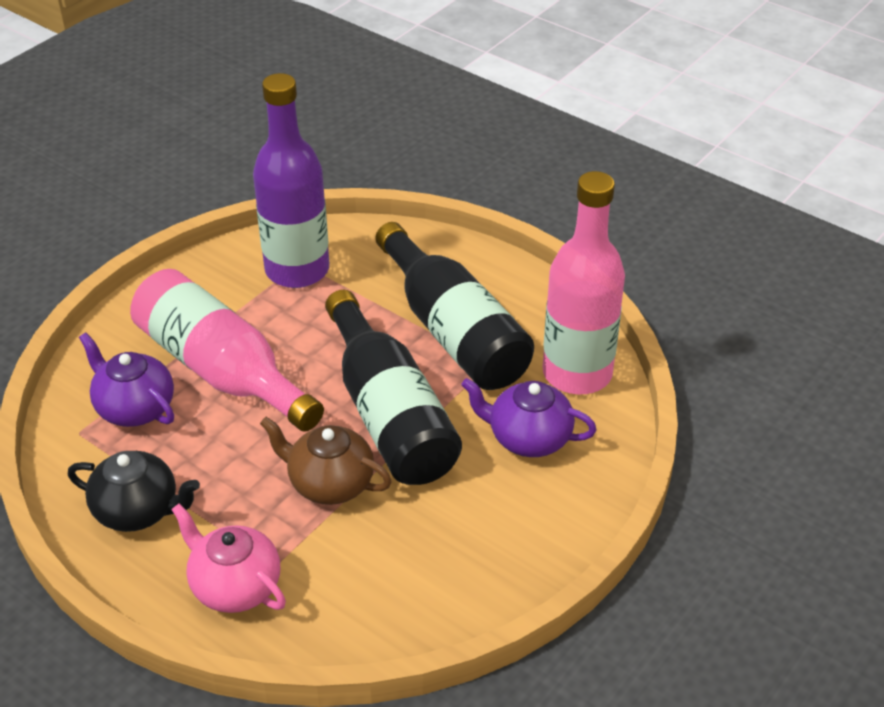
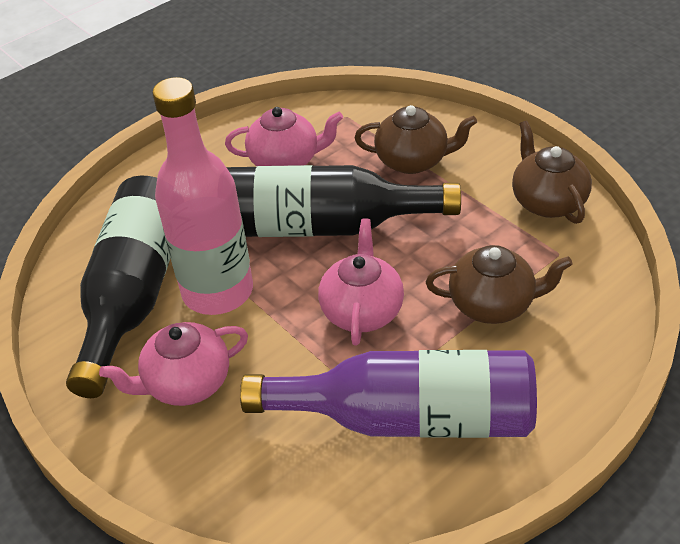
black teapot: [68,451,200,532] = 1 -> none = 0
brown teapot: [260,417,392,505] = 1 -> [355,105,477,174] [426,245,573,324] [512,121,592,224] = 3
pink bottle: [130,269,324,432] [543,171,625,394] = 2 -> [152,77,253,315] = 1
pink teapot: [171,504,286,613] = 1 -> [99,322,248,406] [225,107,343,166] [318,218,404,346] = 3
purple teapot: [79,333,174,427] [461,378,597,457] = 2 -> none = 0

